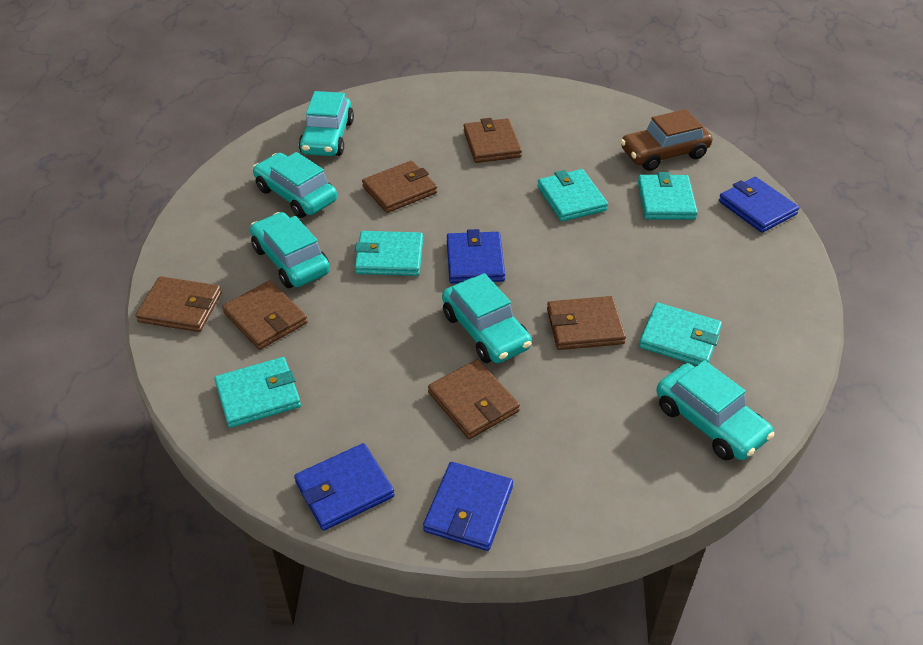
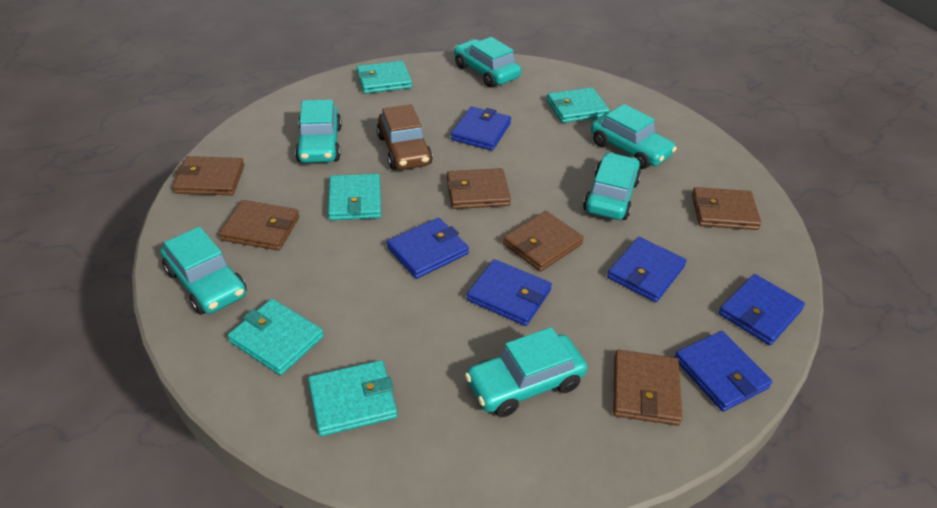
blue wallet: [294,443,394,531] [423,462,513,551] [447,229,505,283] [719,177,799,233] = 4 -> [387,218,469,279] [451,107,511,151] [467,259,552,326] [607,237,686,302] [674,331,773,412] [719,274,805,345] = 6
turquoise car: [250,212,330,288] [253,152,337,218] [299,91,354,156] [442,273,532,363] [656,360,775,461] = 5 -> [161,227,247,315] [295,100,342,163] [454,37,521,88] [465,327,587,417] [583,152,641,220] [591,104,677,169] = 6

